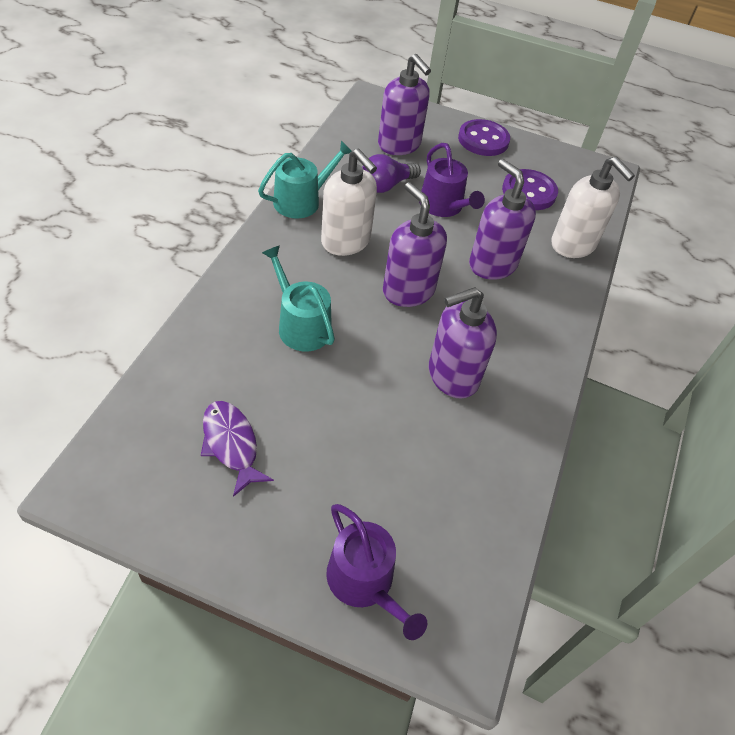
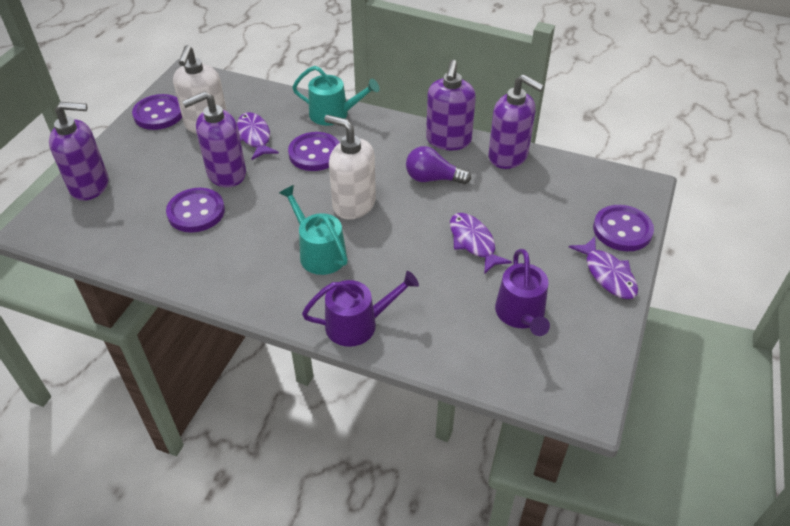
purple button: [458,119,510,156] [502,169,558,210] = 2 -> [132,94,182,130] [166,188,225,233] [288,132,340,171] [593,205,654,251] = 4
purple fish: [201,401,274,497] = 1 -> [237,112,279,160] [450,213,512,274] [569,237,638,299] = 3

